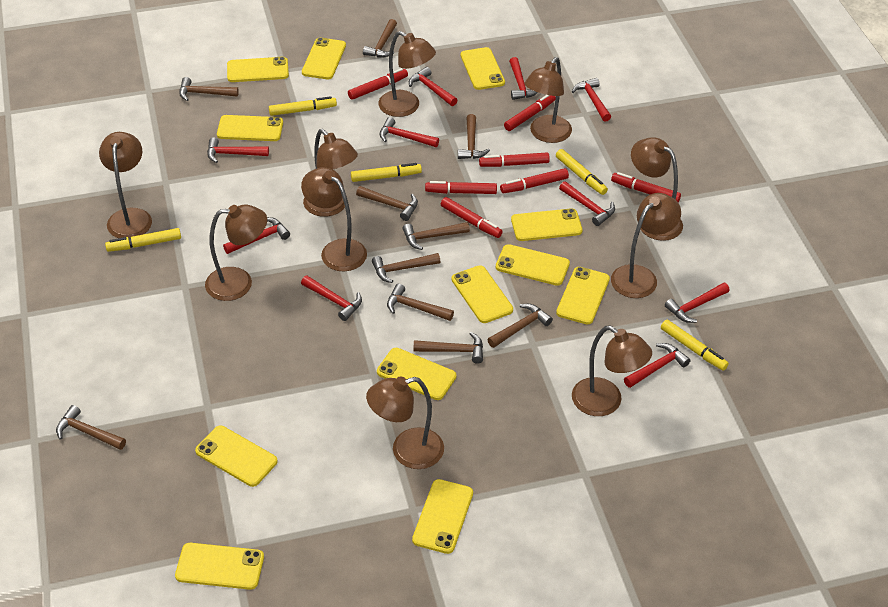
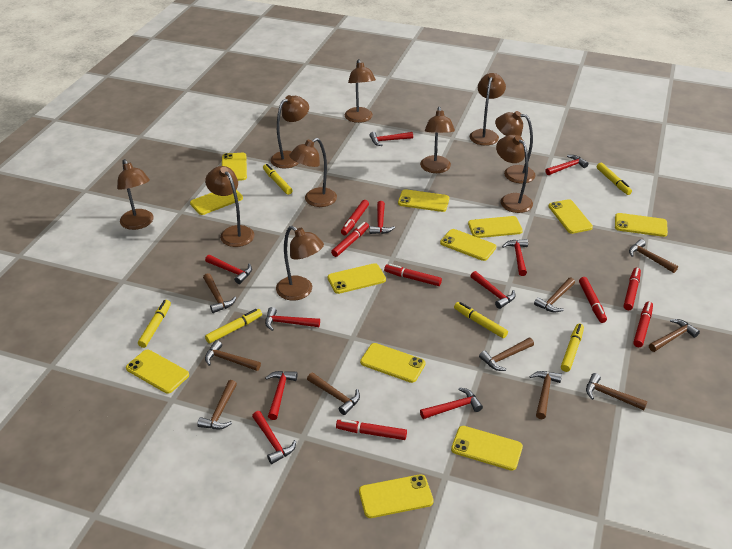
yellow marker: [105,228,181,252] [269,96,337,116] [351,163,422,182] [556,149,608,195] [661,320,729,371] = 5 -> [138,300,171,348] [205,309,262,343] [263,164,293,195] [454,302,508,338] [561,323,584,372] [597,163,632,195] = 6

